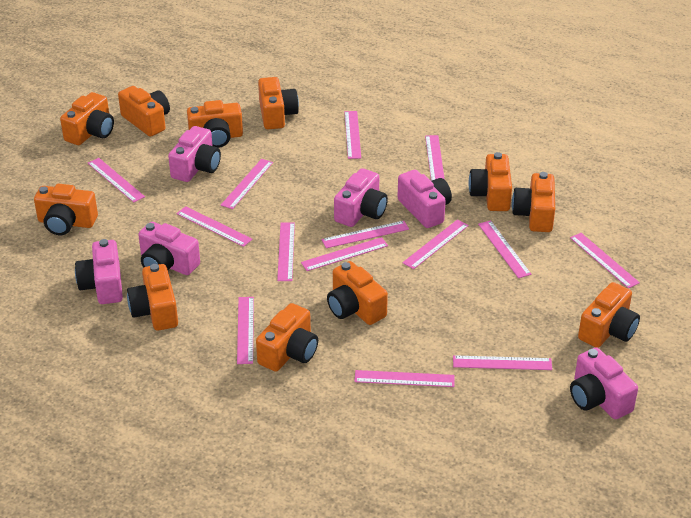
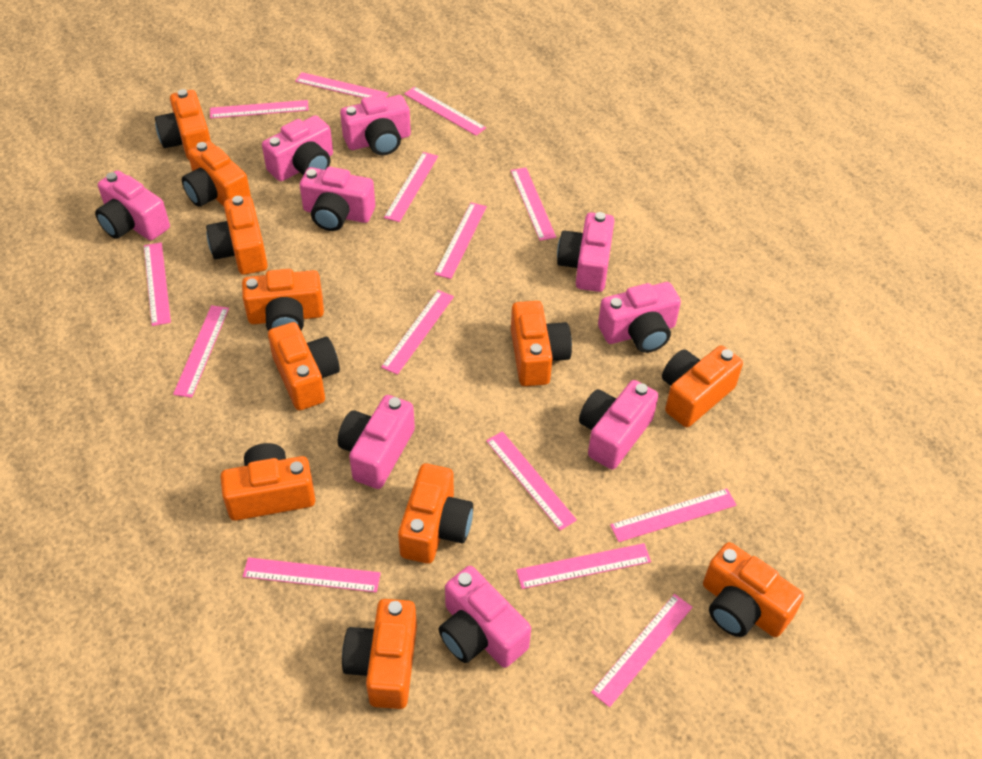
pink camera: [75,239,123,304] [138,222,200,275] [168,126,221,182] [334,168,388,227] [397,170,452,228] [570,347,638,419] = 6 -> [95,171,170,240] [262,115,333,181] [300,167,375,231] [338,395,415,489] [340,94,411,155] [439,566,531,668] [557,212,614,292] [579,380,658,469] [598,282,681,353] = 9

